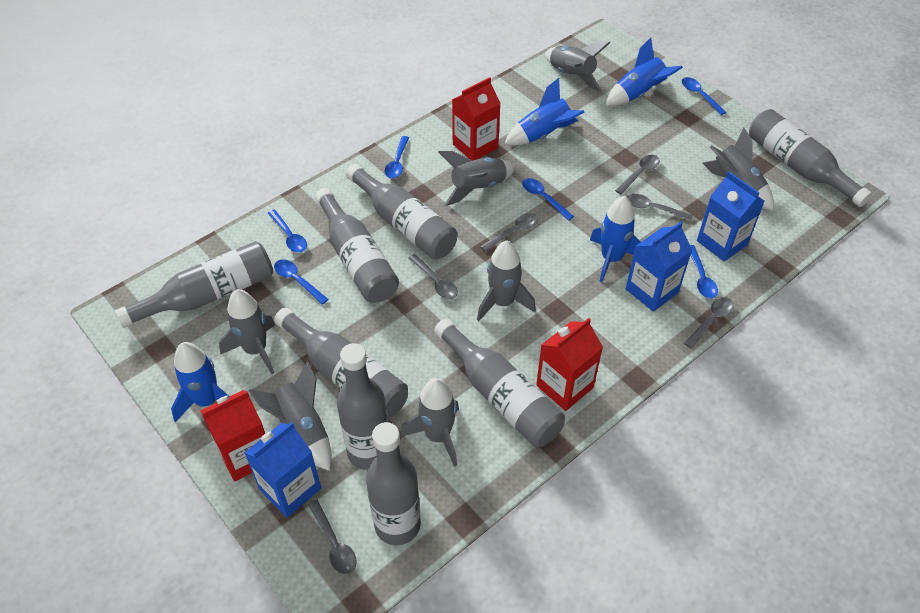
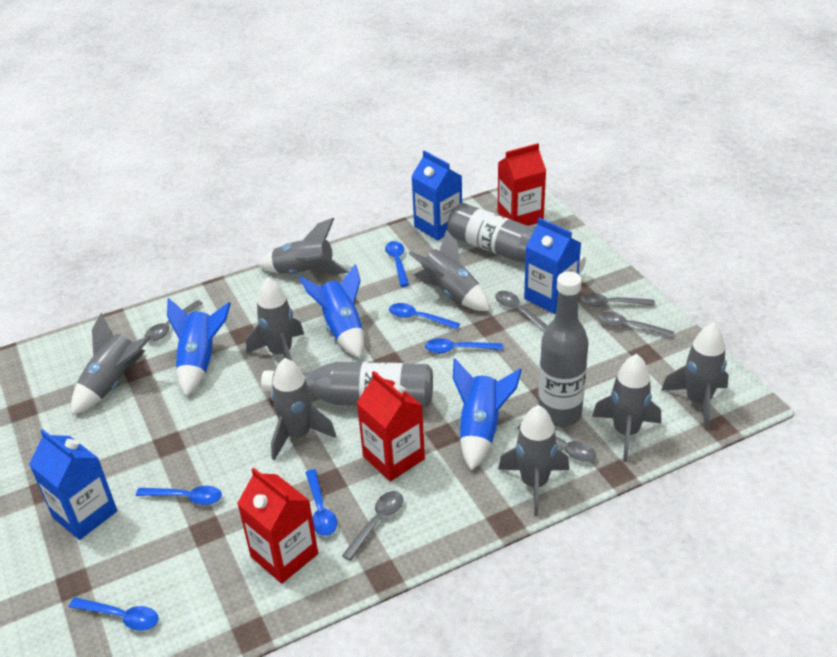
blue rocket: [171,342,229,422] [504,78,585,146] [590,196,641,282] [605,38,683,106] = 4 -> [167,298,231,397] [299,264,364,358] [453,358,522,471] = 3
grey bottle: [115,241,273,328] [274,308,408,419] [315,188,399,303] [337,343,388,470] [346,164,457,259] [366,422,421,545] [434,318,565,447] [749,109,872,207] = 8 -> [261,362,433,408] [447,203,586,274] [538,271,589,427] = 3
grey rocket: [219,289,275,374] [248,360,332,471] [400,378,459,467] [438,151,515,206] [477,241,536,321] [545,41,610,92] [702,128,774,210] = 7 -> [71,313,151,415] [246,278,304,361] [258,218,349,274] [271,358,336,460] [408,230,490,311] [498,405,569,516] [592,354,661,462] [661,322,729,429] = 8

